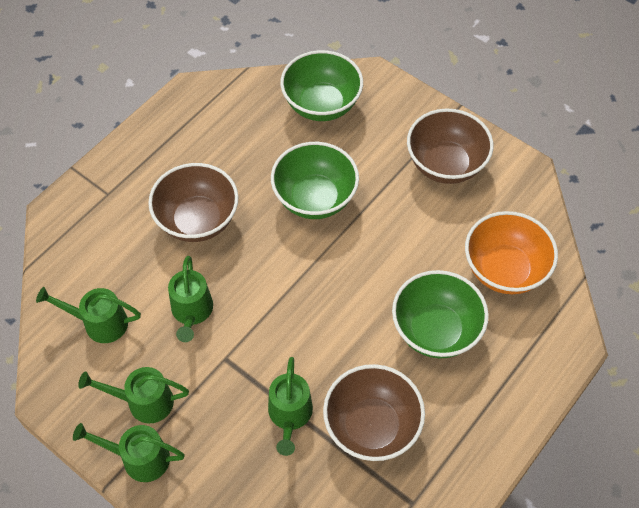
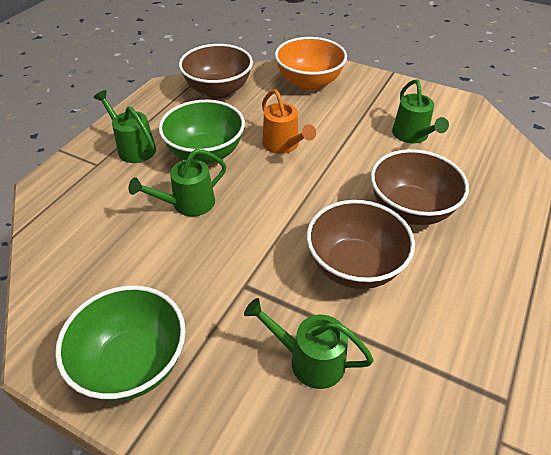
green bowl: [271,142,359,219] [280,50,363,121] [392,270,489,358] = 3 -> [55,285,186,401] [159,100,245,164] = 2
green watering can: [36,287,141,343] [73,423,185,482] [78,367,189,423] [168,256,213,342] [268,357,313,456] = 5 -> [94,90,156,163] [129,149,226,217] [244,298,374,389] [392,80,449,144] = 4
orange watering can: none = 0 -> [262,89,316,154] = 1

